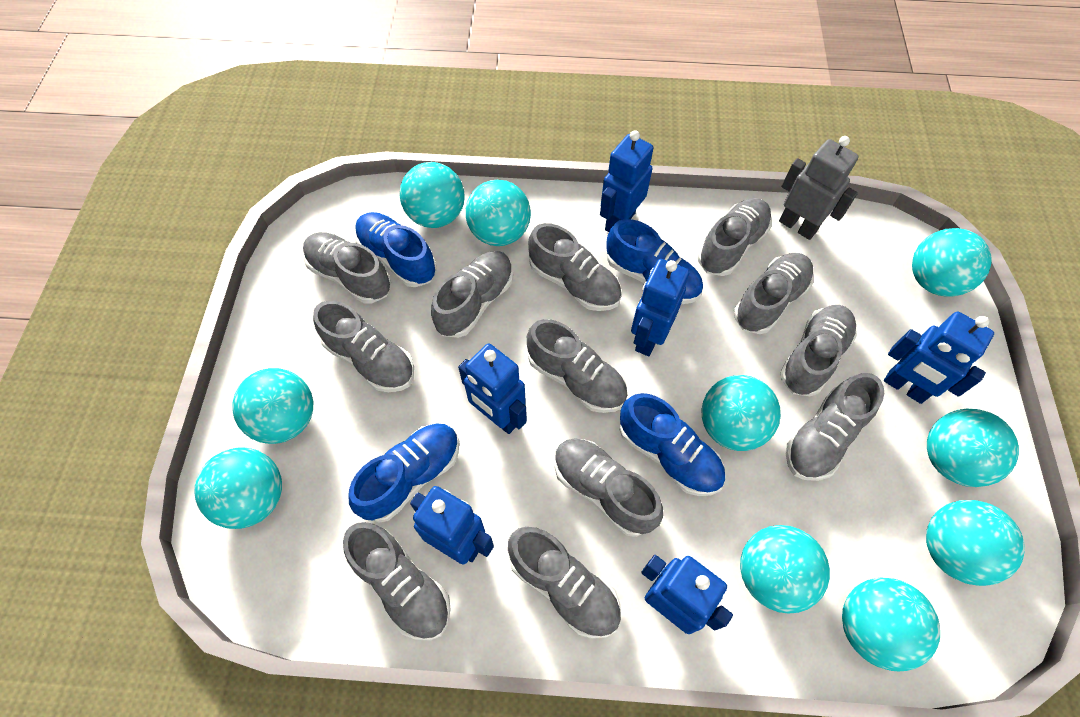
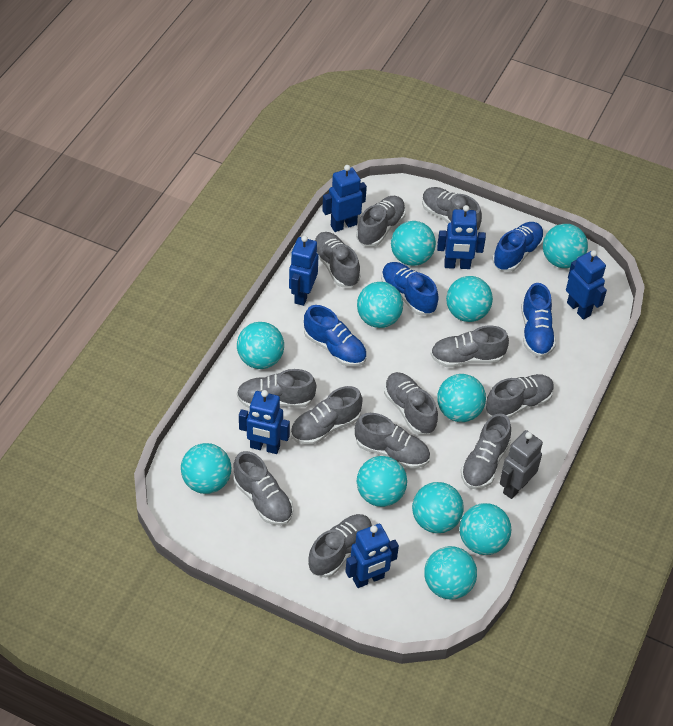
turquoise ball: [194,448,282,529] [232,368,313,444] [399,162,465,228] [466,180,531,246] [701,375,781,451] [740,525,830,614] [842,577,940,671] [912,228,992,297] [926,500,1025,586] [927,409,1019,487] = 10 -> [181,443,231,494] [237,322,284,369] [357,282,403,328] [357,456,407,507] [391,221,436,266] [412,482,464,533] [424,546,477,600] [437,374,486,422] [446,276,493,322] [459,503,511,555] [543,224,588,268] = 11

